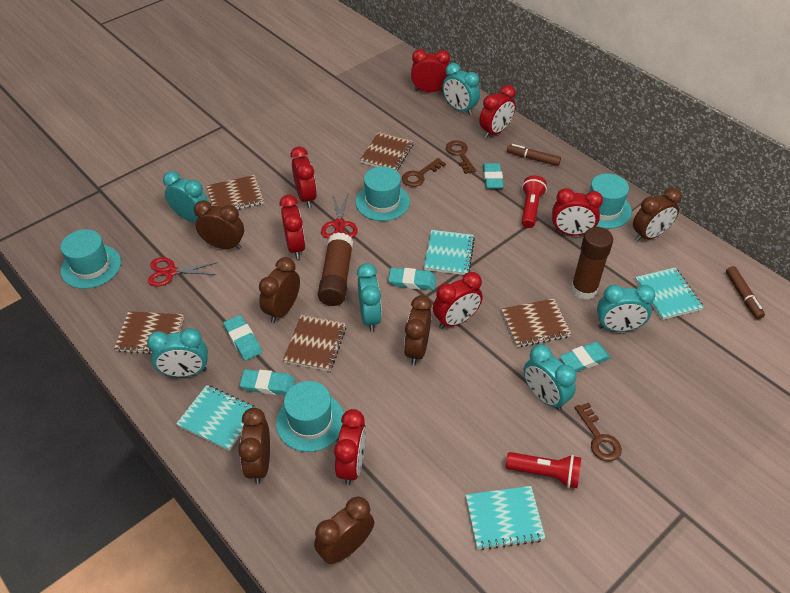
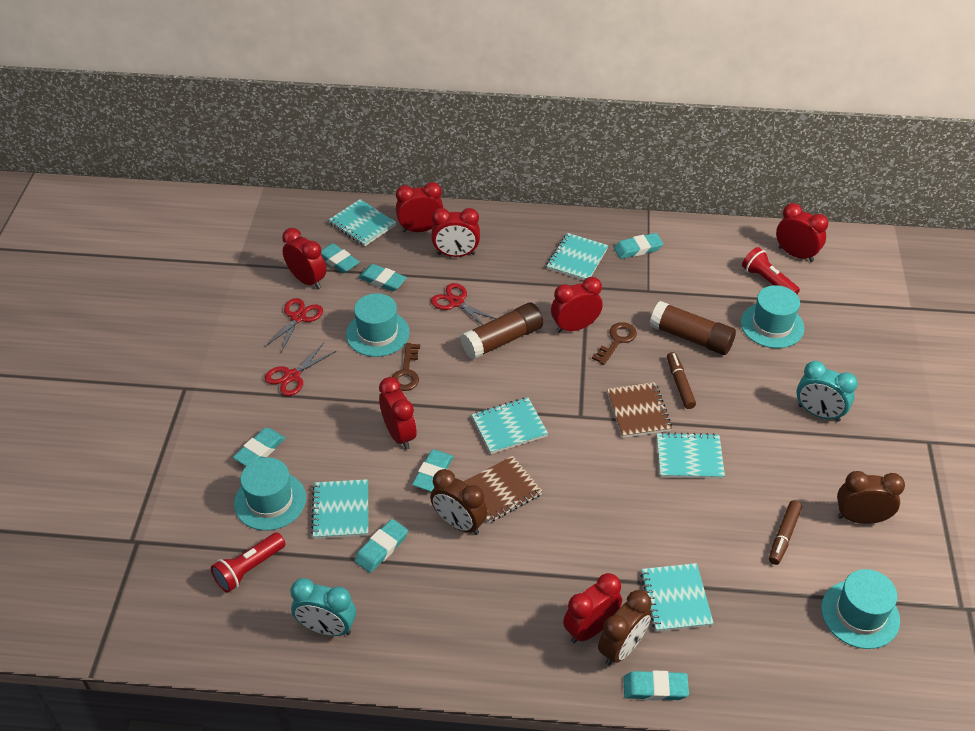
brown clock: [194,200,244,249] [238,407,270,484] [259,257,300,323] [314,497,374,564] [404,295,432,365] [633,188,682,242] = 6 -> [430,469,487,535] [598,590,652,665] [837,471,905,524] = 3
brown key: [402,158,446,187] [446,140,476,174] [575,402,622,462] = 3 -> [392,343,420,391] [592,322,637,365] = 2
brown notebook: [114,311,184,354] [207,175,264,209] [283,315,347,371] [360,132,414,171] [501,299,571,347] = 5 -> [463,456,543,523] [607,382,672,438] = 2
red scissors: [148,257,218,287] [321,195,358,238] = 2 -> [265,298,323,353] [265,343,336,396] [431,283,497,325] = 3
turquoise clock: [147,328,208,377] [163,171,209,222] [357,263,382,332] [443,63,480,115] [523,345,577,411] [597,285,656,332] = 6 -> [290,578,356,636] [797,361,858,422] = 2
turquoise eraser: [223,315,262,361] [240,369,295,395] [388,268,436,290] [483,163,504,189] [559,342,611,372] = 5 -> [233,428,285,466] [321,243,360,273] [354,519,408,573] [358,264,407,292] [412,449,454,492] [614,233,663,259] [623,670,689,701] = 7
turquoise notebook: [176,385,256,451] [424,230,475,275] [466,486,546,550] [635,268,704,320] = 4 -> [311,479,368,539] [329,199,396,246] [472,397,548,454] [547,233,609,280] [640,563,714,632] [657,432,725,479] = 6

